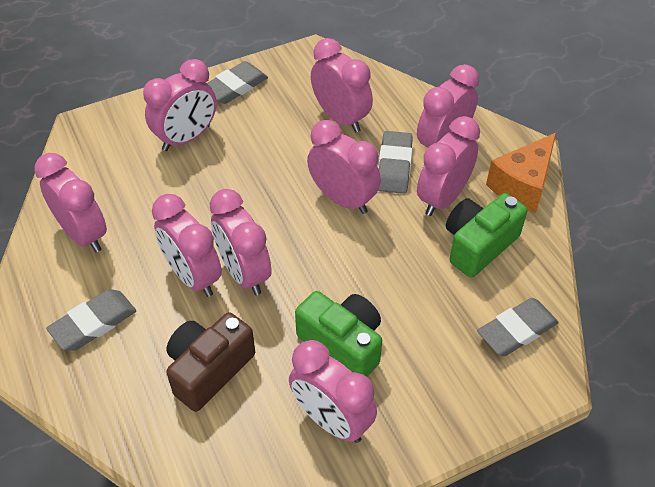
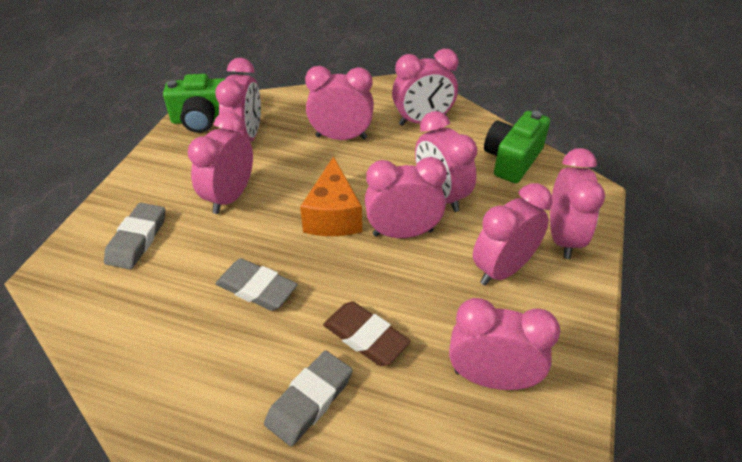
brown camera: [166,312,255,412] = 1 -> none = 0
brown eraser: none = 0 -> [323,302,411,366] = 1
grey eraser: [46,289,136,351] [207,61,268,104] [378,131,413,194] [477,298,559,356] = 4 -> [104,203,165,270] [215,258,298,311] [264,351,353,447] = 3

